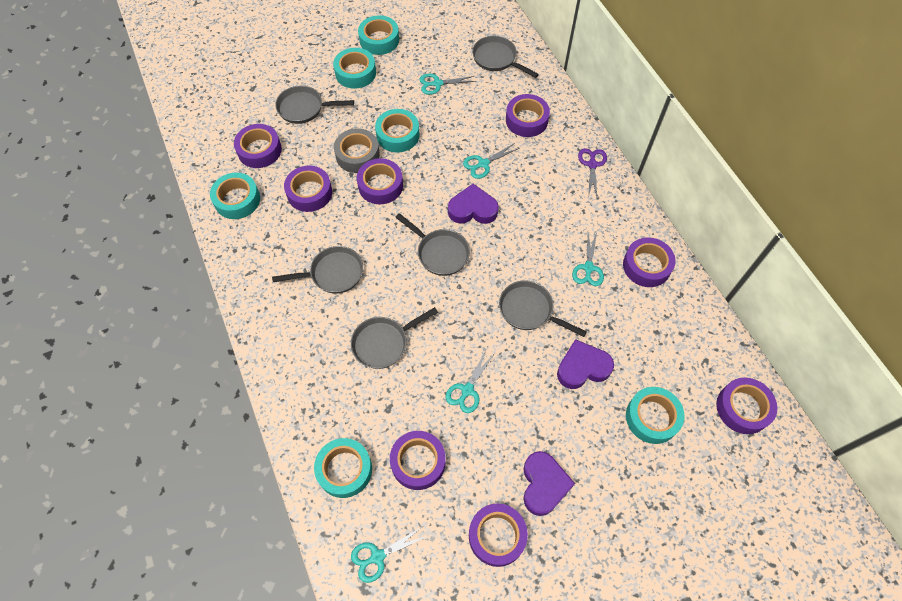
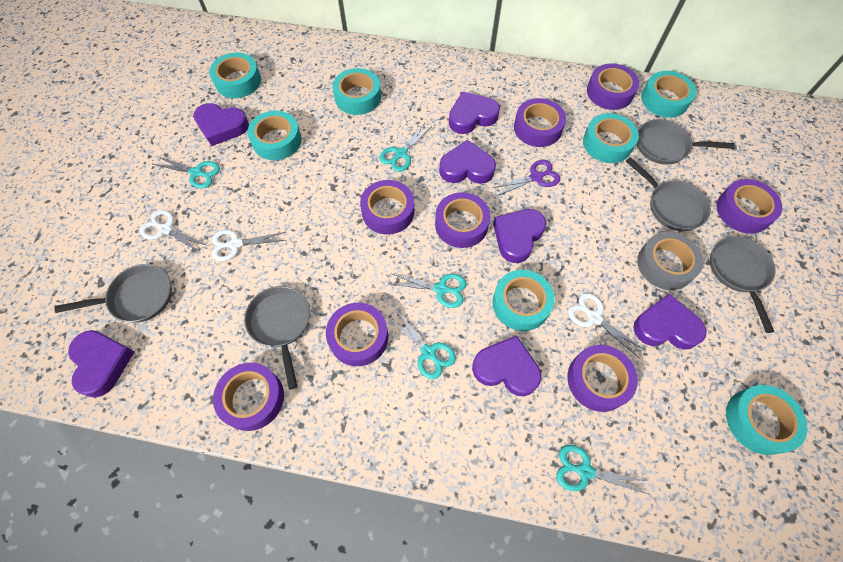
grey pan: [272,246,363,294] [275,86,354,124] [351,307,438,369] [395,213,470,276] [472,36,539,78] [499,280,587,337] = 6 -> [55,264,172,323] [244,286,310,389] [626,157,711,231] [637,119,735,165] [710,236,776,333] = 5
purple heart: [448,184,499,224] [523,451,575,516] [557,339,614,389] = 3 -> [68,330,135,398] [193,103,249,146] [439,140,496,184] [449,91,500,134] [472,335,541,396] [493,209,546,263] [633,294,707,350] = 7
turquoise tape: [210,173,260,219] [314,438,372,498] [333,48,376,89] [358,15,399,55] [375,109,420,153] [626,387,685,444] = 6 -> [209,53,261,98] [248,111,302,160] [333,68,381,115] [492,270,555,331] [583,113,639,163] [641,71,696,118] [726,385,807,455] = 7
white scissors: none = 0 -> [140,210,208,252] [212,230,286,261] [568,293,645,358] = 3

